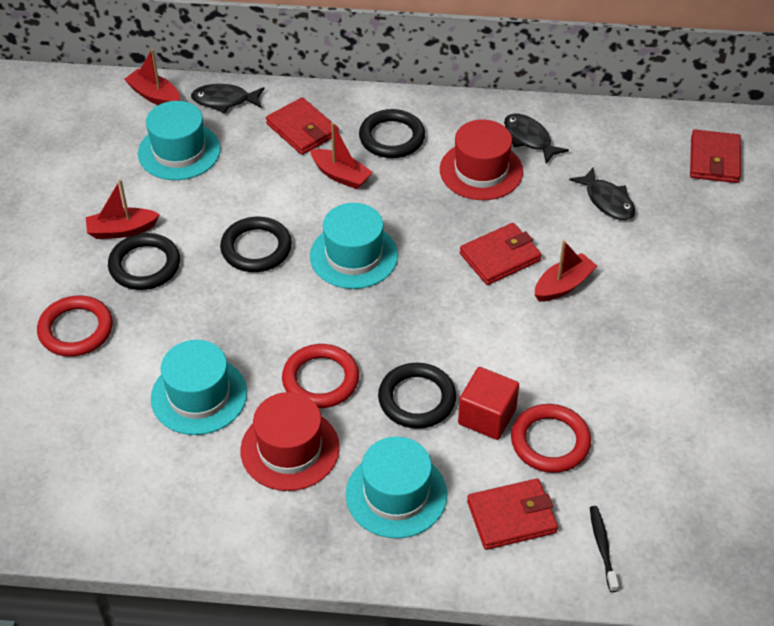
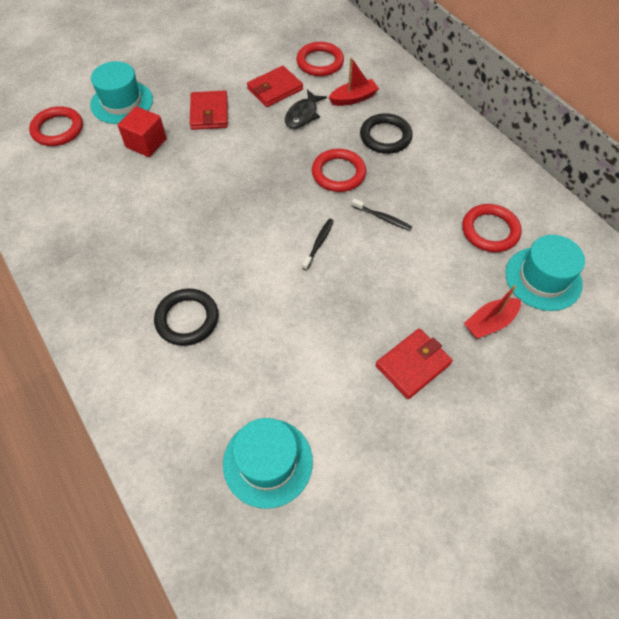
black fish: [191,84,265,113] [504,114,569,164] [569,167,635,220] = 3 -> [285,90,327,129] = 1
black ring: [108,233,180,290] [220,217,292,272] [359,109,425,158] [378,363,456,429] = 4 -> [154,288,219,346] [360,113,413,154] = 2
black toothbrush: [590,506,619,592] = 1 -> [302,219,334,271] [352,198,412,231] = 2
red boat: [86,179,160,239] [124,49,180,105] [310,122,373,190] [534,240,598,302] = 4 -> [329,57,379,106] [464,285,521,339] = 2
red hat: [240,392,340,491] [440,120,523,200] = 2 -> none = 0
red ring: [37,296,113,357] [282,344,359,408] [511,404,591,473] = 3 -> [29,106,83,146] [296,42,344,76] [312,149,366,192] [462,204,522,252] = 4
red wallet: [266,97,339,155] [460,223,542,285] [467,478,558,550] [690,130,741,183] = 4 -> [190,91,228,130] [247,66,303,107] [376,328,453,399] = 3
turquoise hat: [138,101,221,180] [151,340,247,435] [310,203,398,289] [346,437,447,538] = 4 -> [90,61,153,124] [223,418,313,509] [505,235,585,311] = 3

